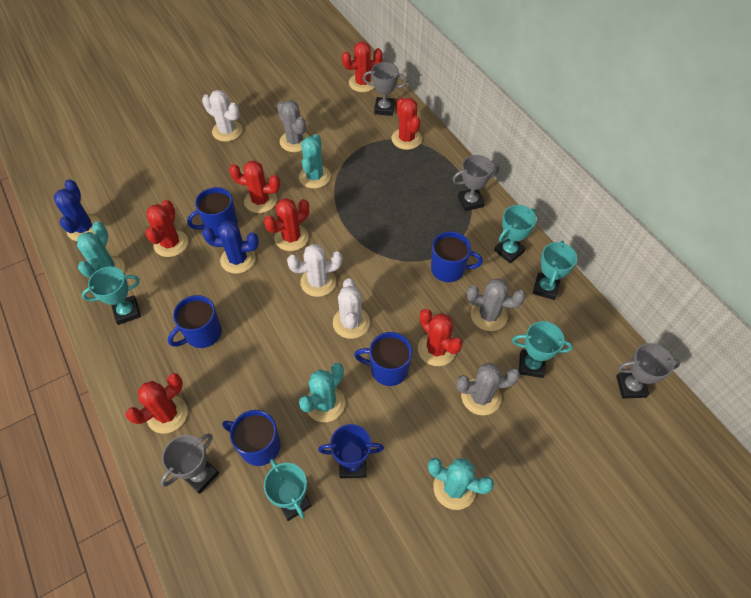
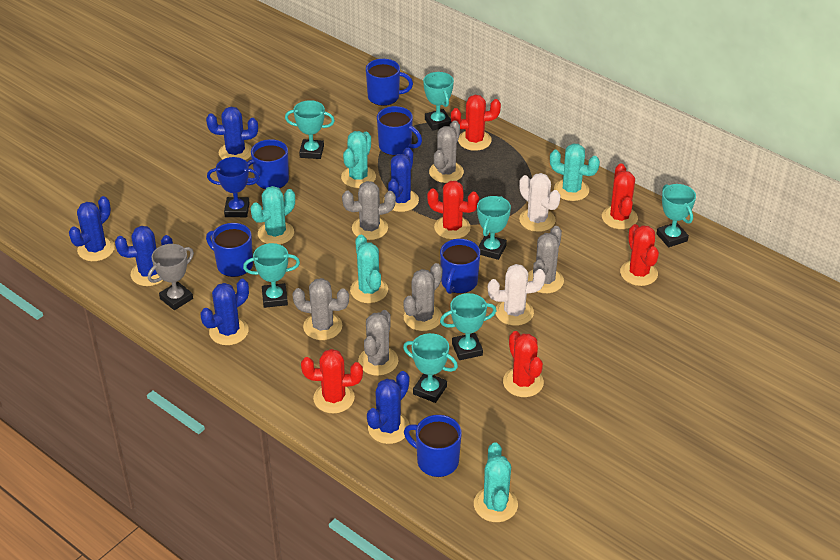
blue cactus: [54,179,101,241] [202,220,259,274] = 2 -> [69,196,115,261] [115,226,173,286] [200,279,249,345] [206,107,258,160] [367,371,410,444] [383,148,419,212] = 6
blue mug: [168,295,222,348] [187,187,238,236] [222,410,281,466] [354,332,412,386] [431,231,483,282] = 5 -> [206,223,253,277] [247,139,289,189] [366,59,413,106] [377,106,422,156] [404,415,462,477] [440,239,480,294] = 6
grey cactus: [277,100,309,152] [456,362,520,415] [466,278,526,331] = 3 -> [292,278,349,340] [342,181,396,240] [358,310,398,376] [403,263,442,331] [429,120,464,183] [528,226,564,293] = 6
grey trophy: [160,433,219,494] [363,62,407,116] [452,155,500,211] [616,343,680,399] = 4 -> [148,244,194,310] = 1
red cactus: [125,373,188,434] [146,200,188,257] [229,161,280,213] [264,198,309,251] [342,42,383,92] [392,97,422,150] [418,309,463,366] = 7 -> [301,349,363,413] [427,181,479,240] [451,95,501,151] [503,331,544,397] [602,163,638,229] [620,224,659,286] = 6
turquoise cactus: [77,222,125,278] [299,134,331,189] [299,363,345,422] [428,458,494,510] = 4 -> [250,186,295,245] [341,131,376,188] [350,235,388,303] [474,442,518,522] [550,143,600,201] = 5
turquoise trophy: [81,267,141,325] [264,459,312,521] [494,205,537,263] [512,321,573,378] [533,241,577,300] = 5 -> [243,243,300,308] [285,100,335,159] [403,333,458,403] [423,72,454,131] [440,293,497,360] [477,196,511,260] [656,184,696,247] = 7
white cactus: [202,90,242,142] [287,244,343,297] [333,278,370,339] = 3 -> [488,264,546,326] [519,173,561,232] = 2

